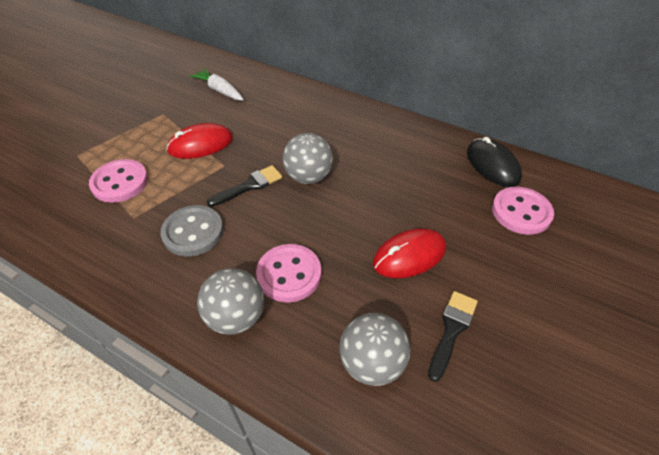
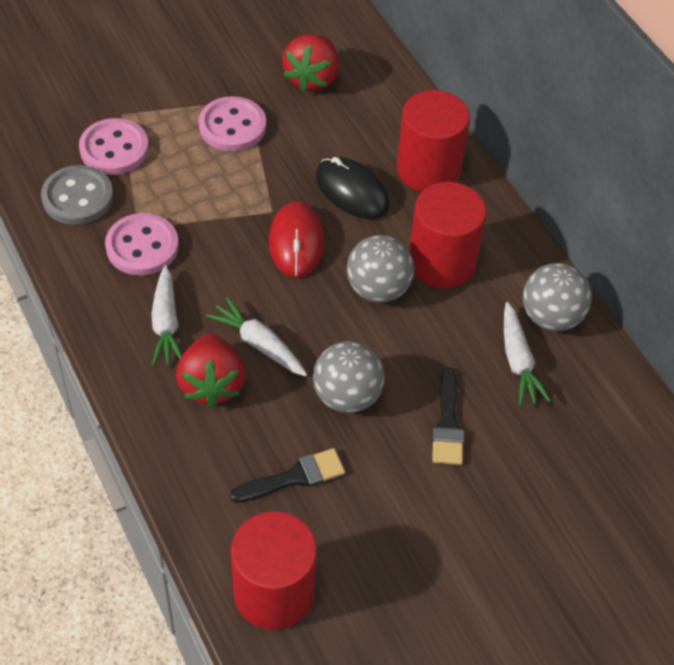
red cylinder: none = 0 -> [231,511,317,630] [397,90,470,192] [409,182,486,289] = 3
red mouse: [166,123,233,159] [373,228,446,278] = 2 -> [269,201,324,278] = 1
red strawberry: none = 0 -> [176,333,246,408] [282,34,339,92] = 2
white carrot: [189,68,244,101] = 1 -> [151,265,182,366] [206,297,307,376] [504,302,551,406] = 3

